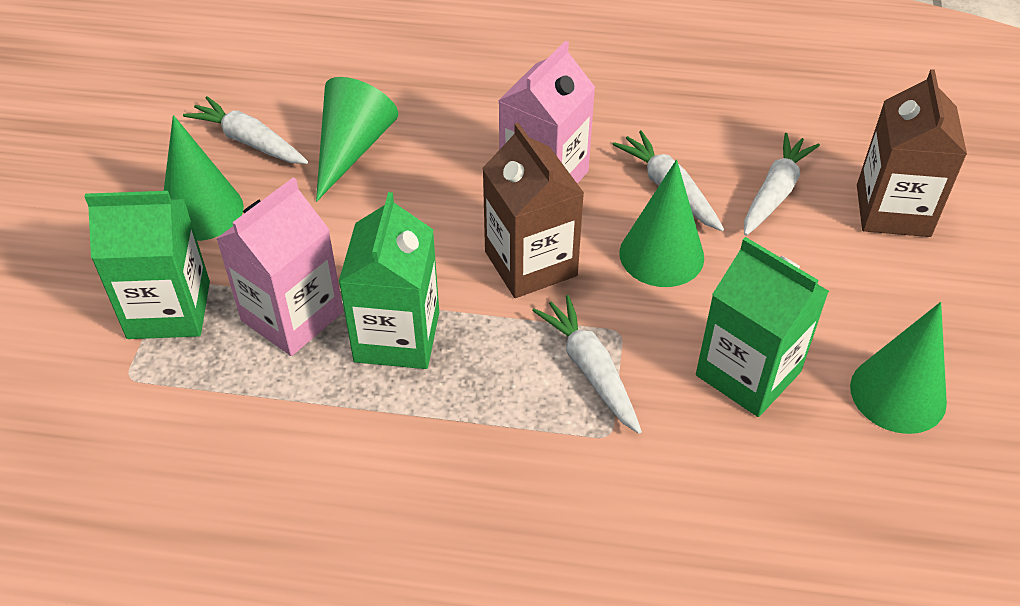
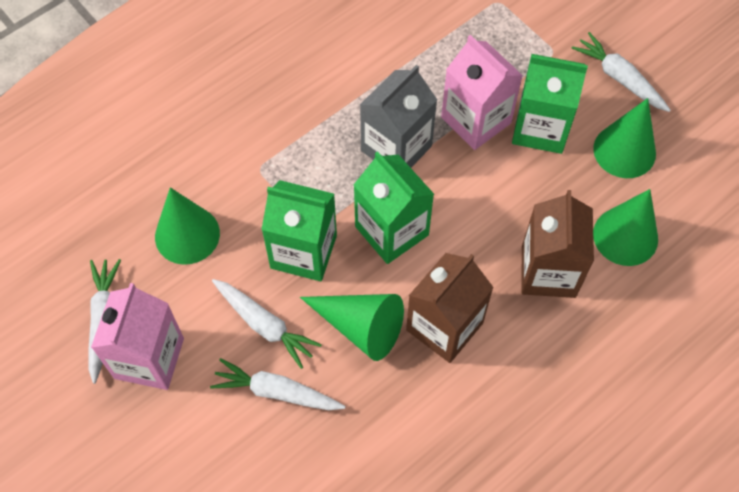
grey carton: none = 0 -> [360,65,437,168] = 1

